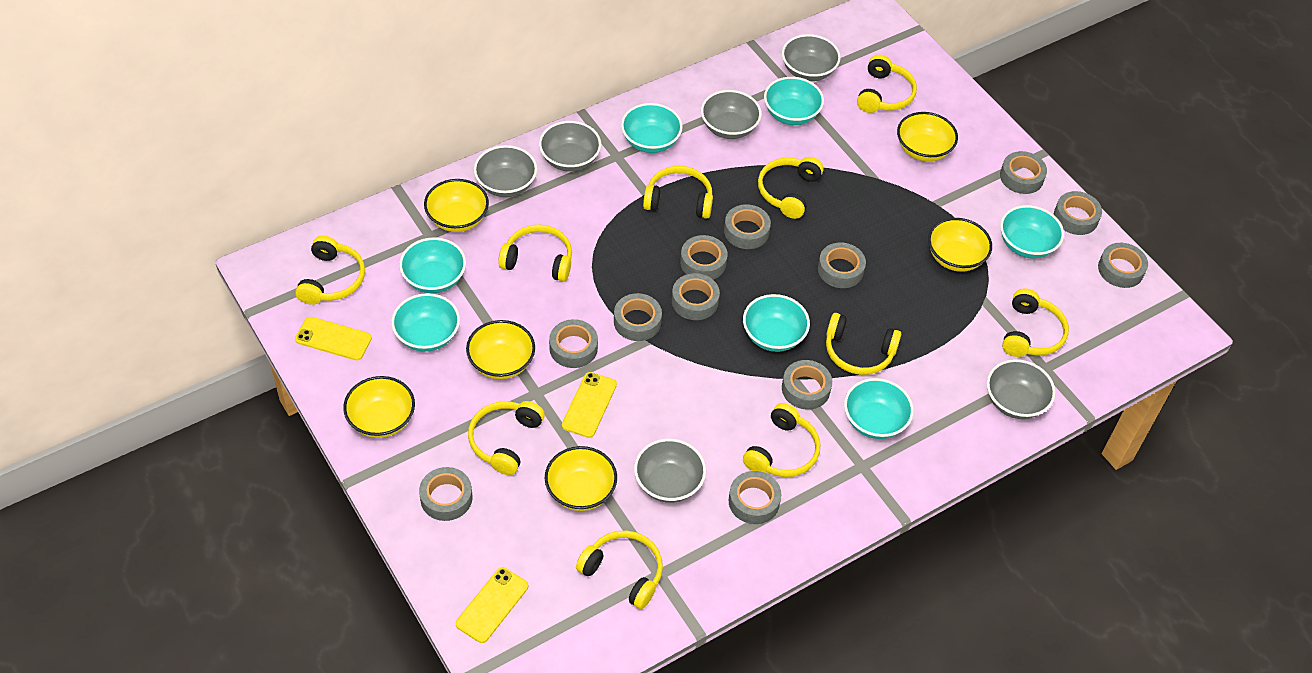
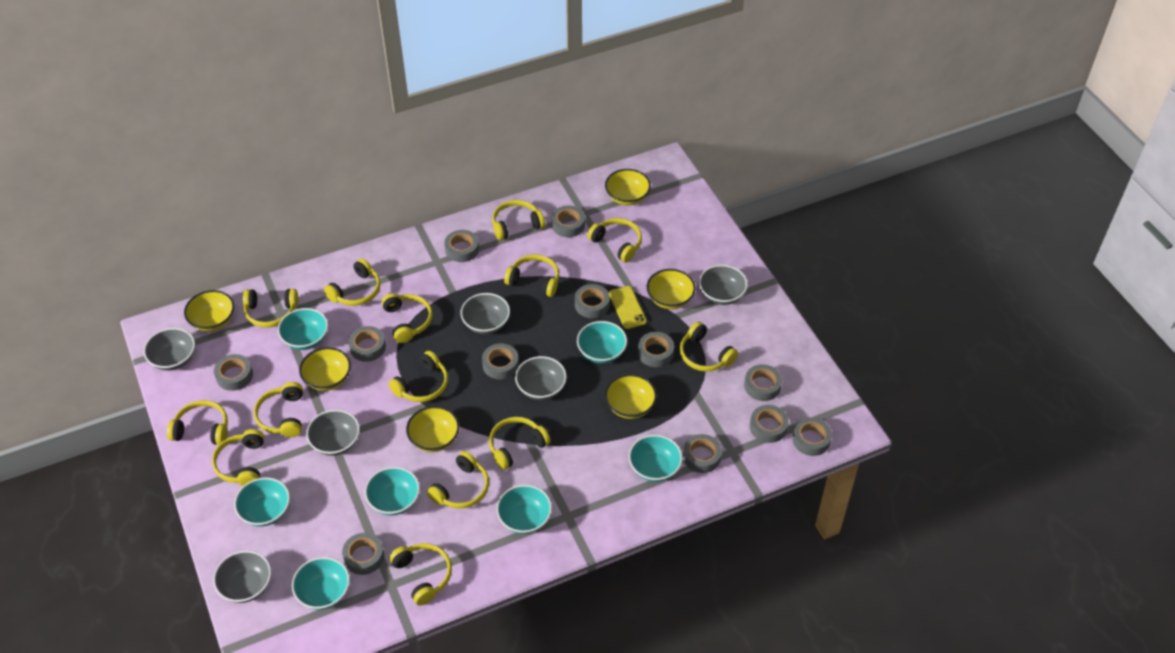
yellow headphones: [295,236,365,305] [468,401,545,475] [498,224,572,282] [576,531,663,609] [643,166,713,219] [743,403,820,477] [758,157,823,219] [826,313,901,375] [857,55,917,113] [1002,289,1069,357] = 10 -> [167,400,228,445] [212,429,264,486] [243,289,298,328] [254,382,303,437] [324,259,381,306] [381,293,433,343] [388,351,448,402] [389,543,452,605] [427,451,489,508] [489,417,551,470] [492,200,545,240] [504,254,559,297] [587,218,642,262] [680,321,738,372] = 14
yellow phone: [295,317,372,360] [456,567,528,643] [562,372,617,438] = 3 -> [609,286,647,329] = 1

